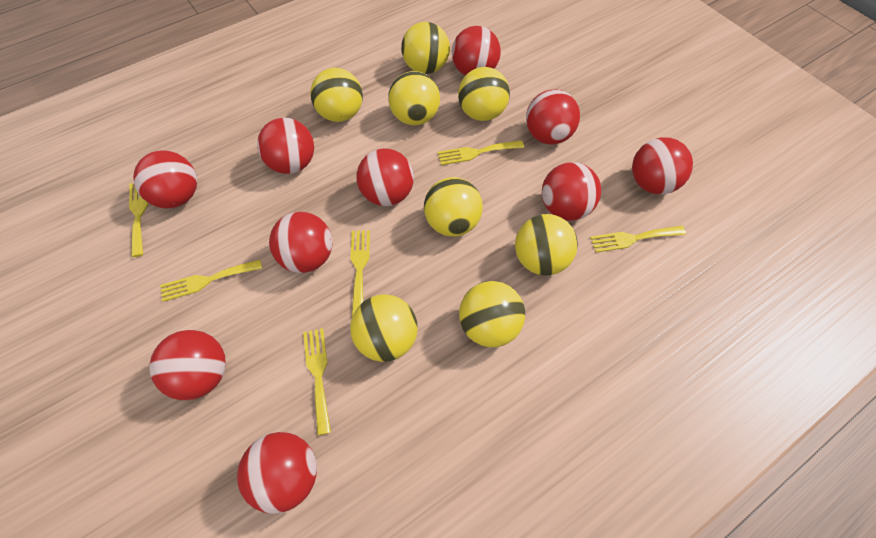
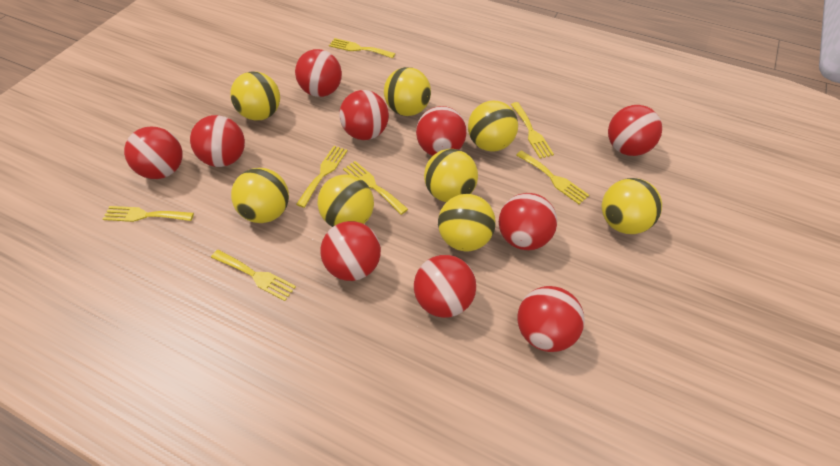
yellow fork: [129,183,148,257] [160,260,262,302] [303,328,331,435] [350,230,370,316] [438,140,524,165] [590,226,686,253] = 6 -> [103,206,194,222] [211,250,296,301] [296,146,348,208] [329,38,396,58] [343,161,408,215] [511,102,554,159] [516,150,589,204] = 7

